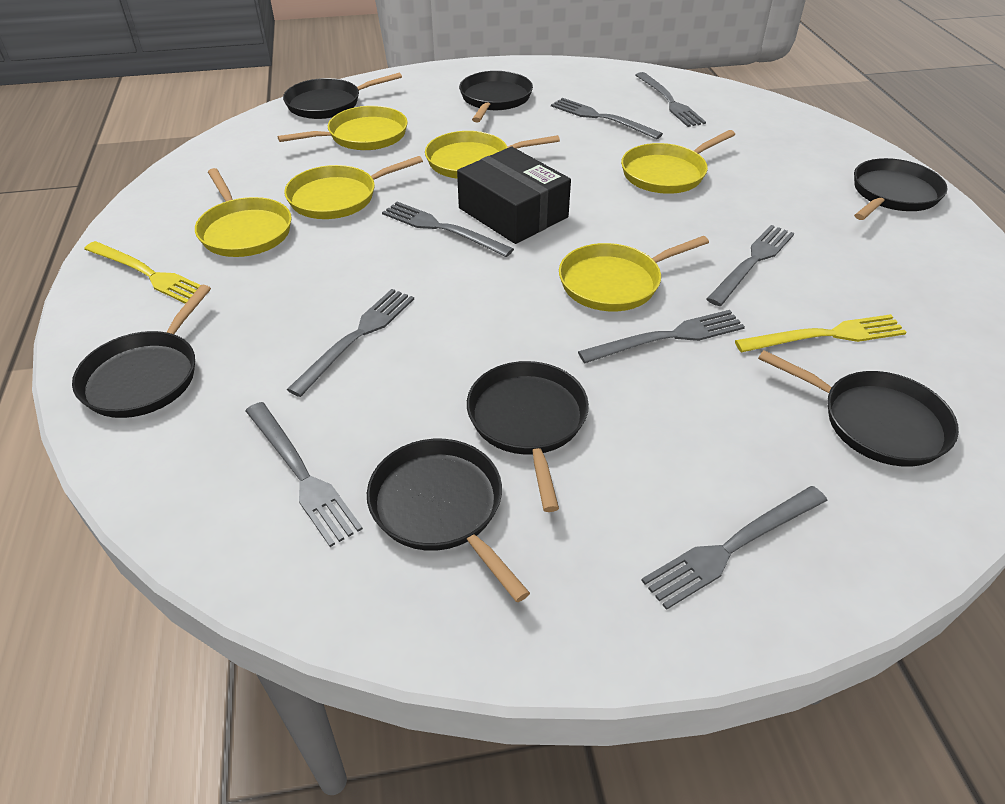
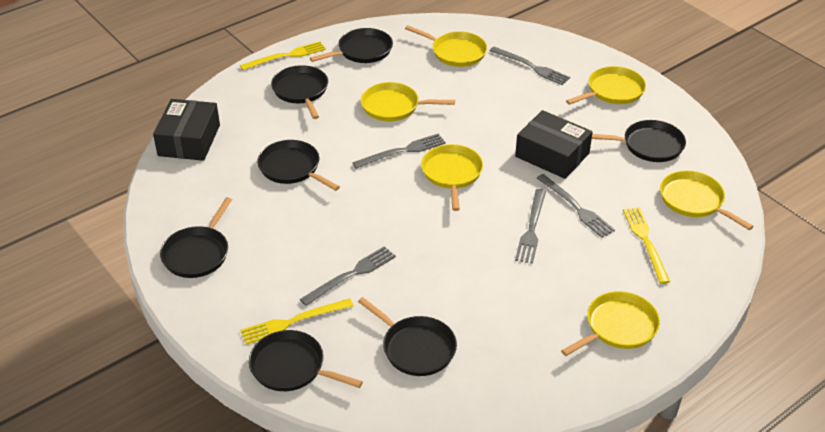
black box: [457,147,571,244] = 1 -> [153,99,220,161] [515,110,593,179] = 2
grey fork: [246,402,363,547] [286,289,414,397] [382,202,514,257] [551,98,663,139] [578,310,745,363] [636,72,706,127] [641,486,827,610] [706,225,794,306] = 8 -> [300,246,396,306] [352,134,446,169] [490,47,570,85] [515,189,546,264] [537,174,615,238] = 5
yellow fork: [84,241,200,304] [735,314,907,353] = 2 -> [240,41,326,70] [240,298,354,345] [623,207,670,284] = 3

